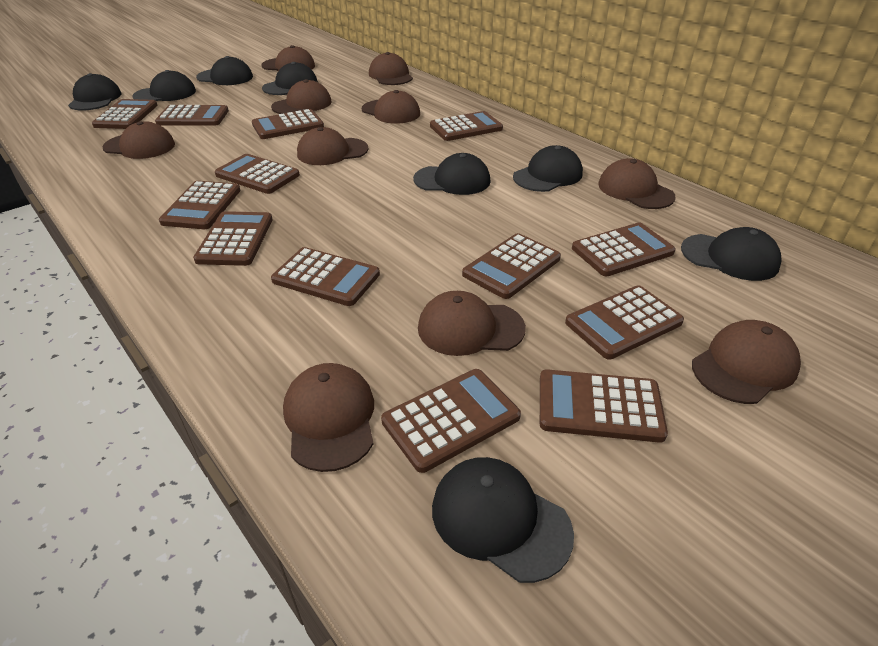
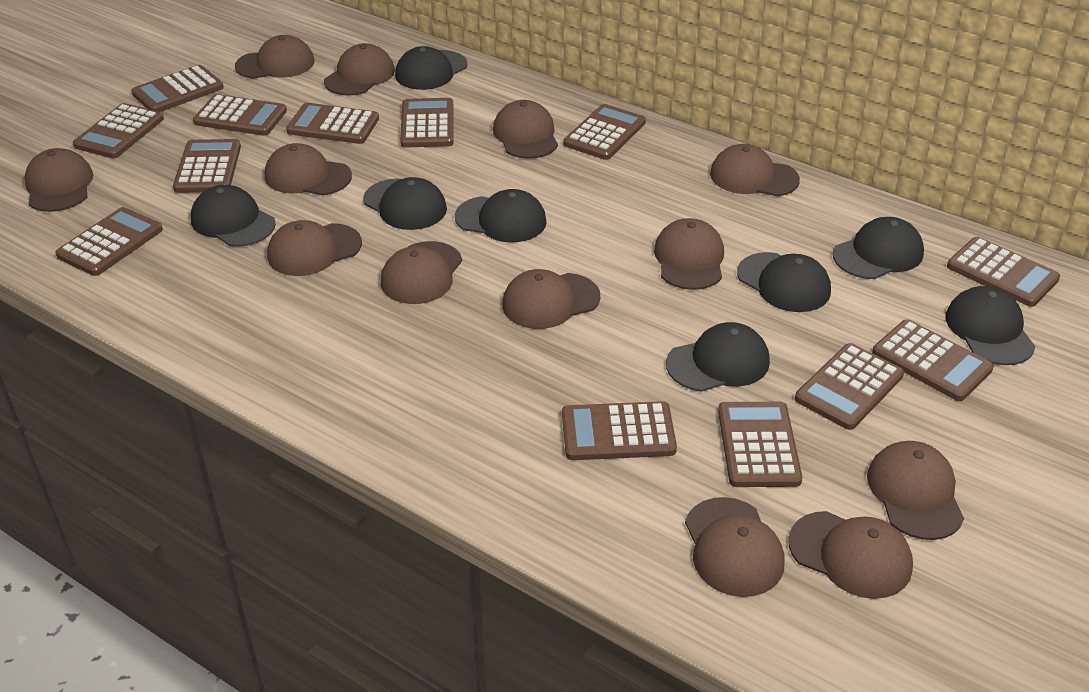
brown cap: [102,121,175,159] [261,45,315,71] [271,79,332,114] [283,363,374,472] [297,127,369,165] [362,90,420,124] [369,52,413,85] [418,291,526,356] [598,158,676,209] [692,320,801,404] = 10 -> [24,148,93,212] [235,35,314,79] [265,143,352,195] [267,220,362,276] [324,43,395,96] [380,241,462,304] [493,100,558,159] [502,269,600,329] [654,218,724,290] [685,497,785,597] [710,144,800,196] [788,511,913,599] [867,441,964,540] = 13

